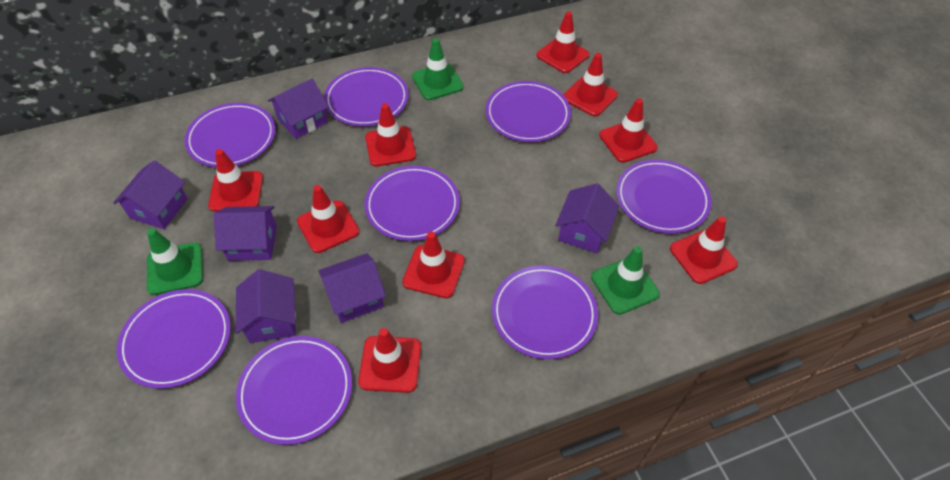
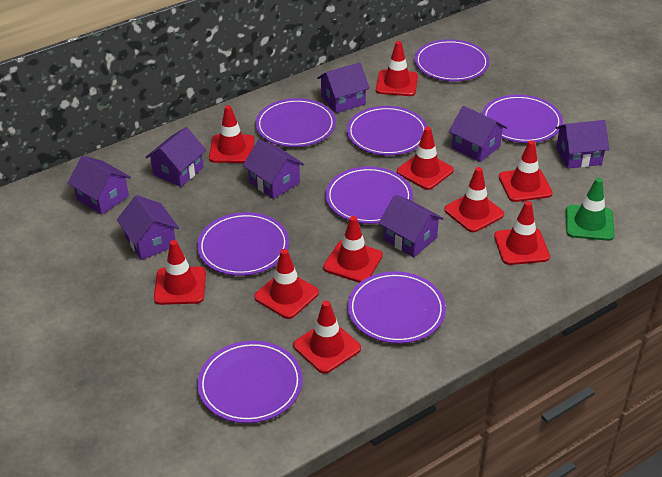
green traffic cone: [147,228,203,295] [412,38,464,100] [591,246,660,315] = 3 -> [566,178,615,241] = 1
purple house: [113,160,188,229] [214,206,277,261] [236,269,296,343] [268,79,329,139] [318,253,386,323] [555,183,619,253] = 6 -> [68,156,131,215] [117,195,179,260] [146,127,206,187] [243,139,304,199] [317,62,370,113] [379,195,444,257] [449,106,507,162] [556,120,610,169] = 8
red traffic cone: [208,149,263,212] [297,185,360,253] [358,328,421,393] [365,103,416,167] [402,231,465,298] [536,11,590,73] [563,53,618,117] [599,98,658,163] [670,216,738,284] = 9 -> [154,240,206,305] [209,105,255,163] [254,249,319,319] [293,301,361,374] [323,216,383,283] [376,41,418,96] [397,127,454,190] [444,167,504,232] [494,201,550,265] [499,140,553,202] = 10

